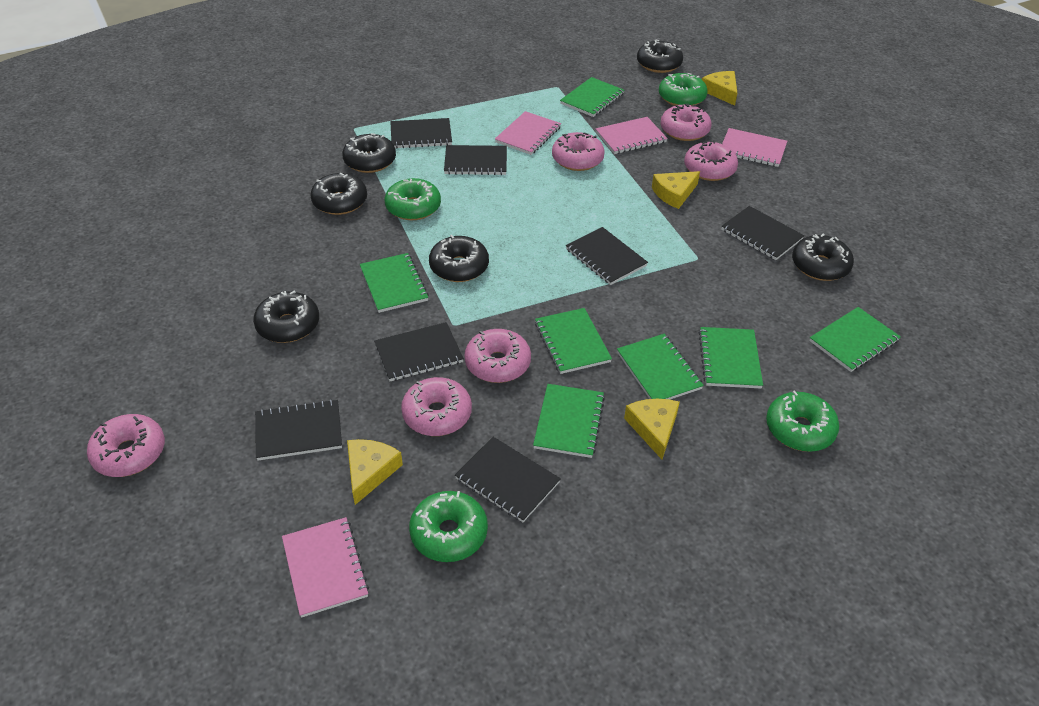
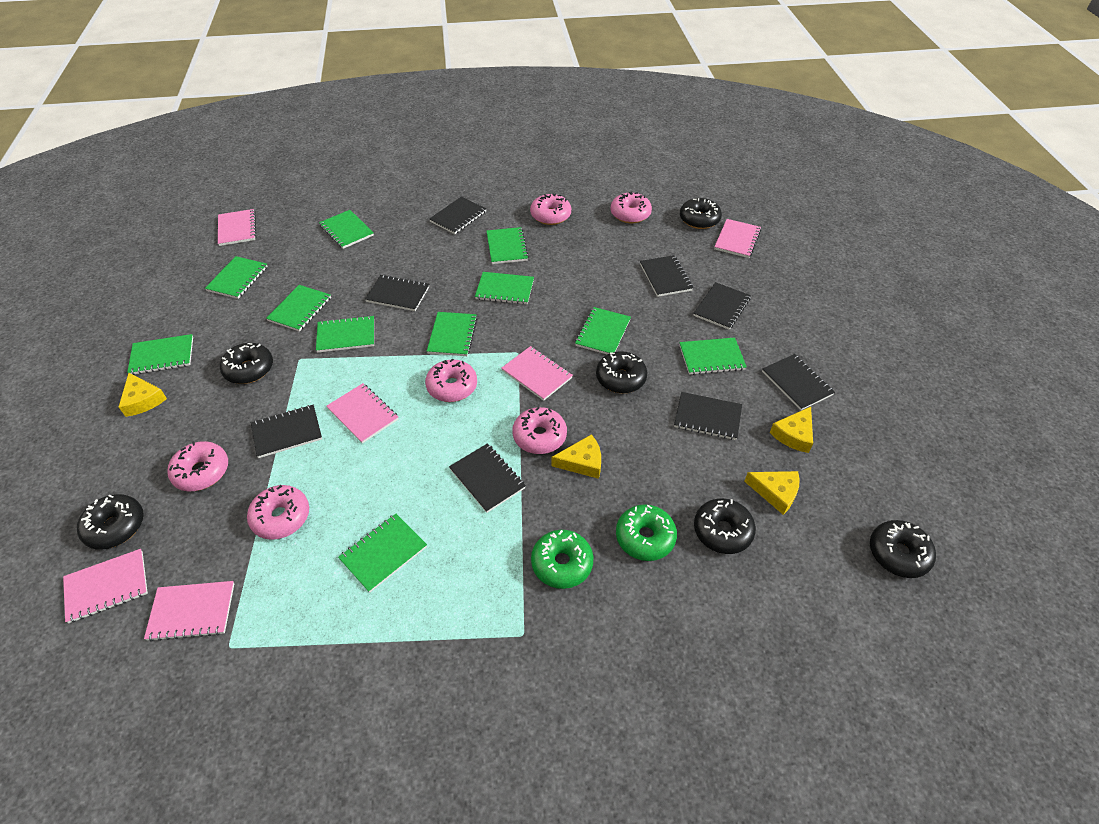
black notebook: [255,399,342,461] [374,322,464,381] [390,118,452,148] [444,145,507,175] [455,437,561,522] [566,227,648,285] [721,206,804,260] = 7 -> [251,405,322,458] [365,275,429,311] [429,197,486,234] [449,443,526,513] [640,255,693,297] [674,392,742,440] [693,282,751,330] [762,354,835,410] = 8
green donut: [385,178,441,220] [409,491,488,562] [659,73,707,106] [766,390,839,452] = 4 -> [531,530,593,589] [616,504,677,561] = 2
green notebook: [360,253,429,313] [533,384,605,458] [535,308,612,374] [560,77,625,117] [617,334,704,399] [699,327,763,388] [809,307,901,372] = 7 -> [127,334,193,375] [205,256,268,299] [266,285,331,332] [316,315,374,353] [319,210,374,249] [338,514,427,593] [427,312,478,356] [475,272,534,305] [486,227,529,264] [575,307,631,354] [680,338,746,375] = 11
pink notebook: [282,517,369,618] [495,111,561,155] [595,117,668,154] [722,128,787,167] = 4 -> [63,549,148,623] [144,581,234,641] [218,209,256,246] [326,383,398,443] [501,346,573,401] [714,219,761,258] = 6

